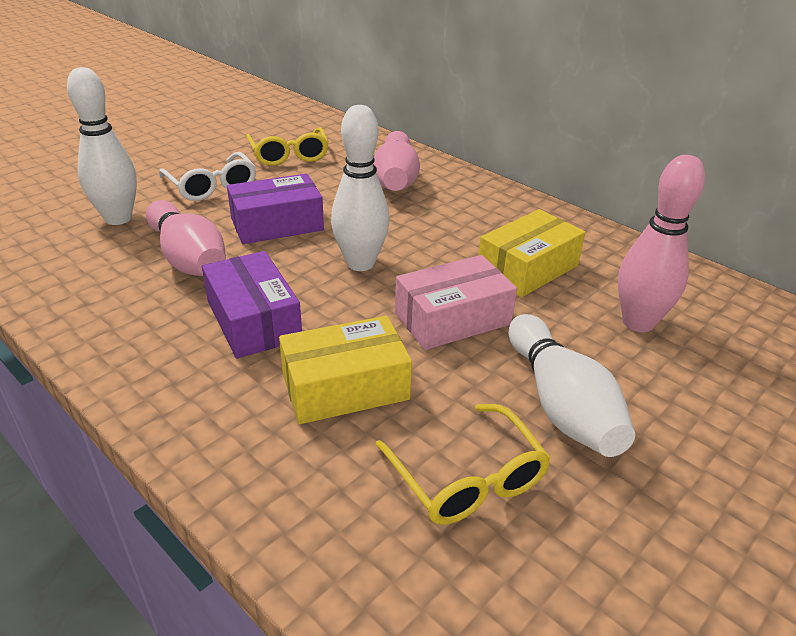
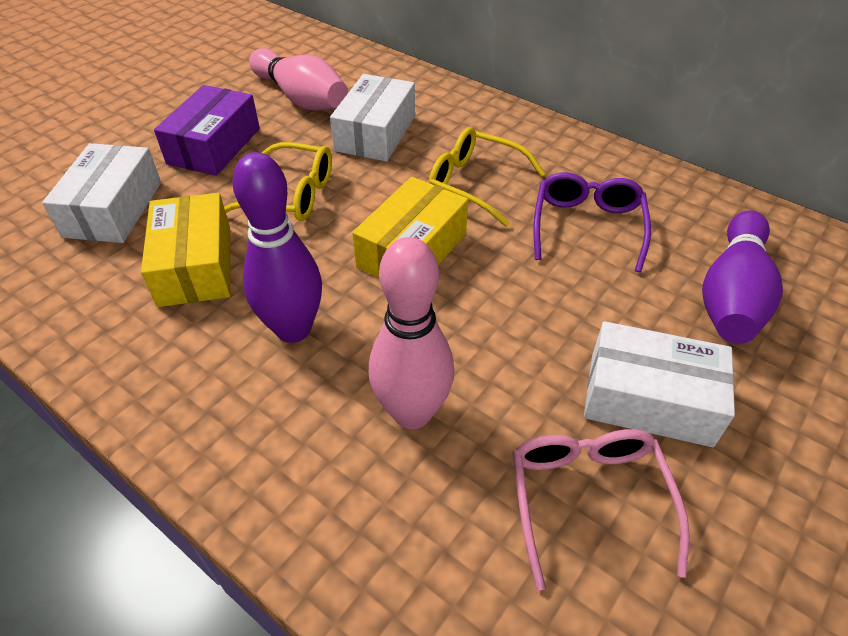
pink bowling pin: [146,200,226,276] [373,131,420,191] [618,155,705,332] = 3 -> [249,48,348,111] [369,237,454,429] = 2
pink box: [395,255,517,350] = 1 -> none = 0
pink glasses: none = 0 -> [513,429,690,591] = 1
purple bowling pin: none = 0 -> [232,152,322,343] [702,210,783,344] = 2
purple box: [202,251,302,359] [227,174,324,244] = 2 -> [154,85,260,176] = 1
purple glasses: none = 0 -> [533,172,651,272] = 1
white bowling pin: [67,67,137,225] [331,105,390,271] [508,314,635,457] = 3 -> none = 0
white box: none = 0 -> [42,143,161,243] [330,74,415,162] [584,321,735,447] = 3
white glasses: [159,152,256,201] = 1 -> none = 0

